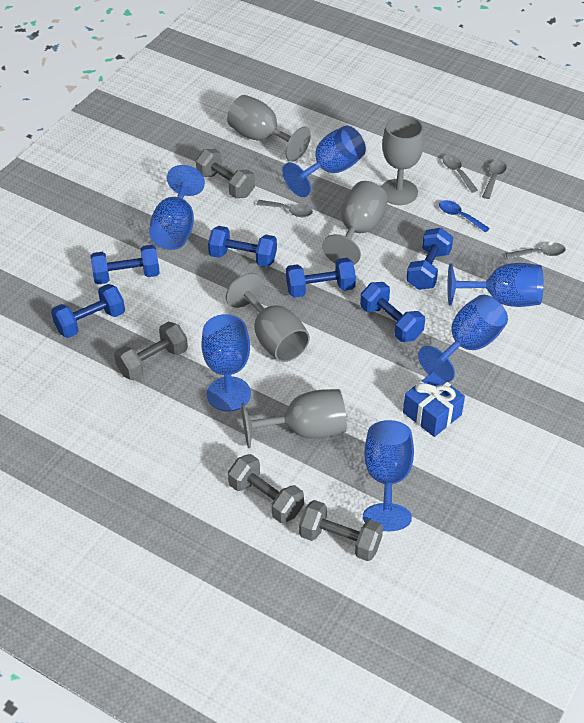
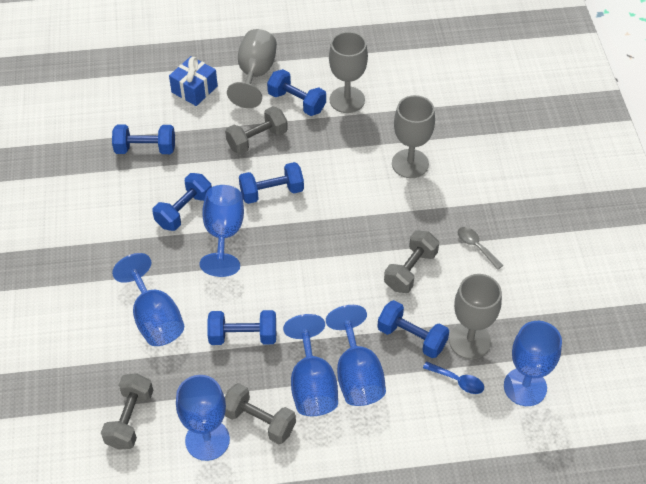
grey goblet: [226,273,310,362] [227,95,311,162] [241,389,347,448] [322,181,388,265] [381,115,424,205] = 5 -> [227,29,277,108] [329,31,368,113] [392,95,435,178] [449,274,502,359] = 4
grey spoon: [256,200,313,217] [443,155,478,193] [482,160,507,199] [506,243,566,259] = 4 -> [458,227,503,270] = 1

